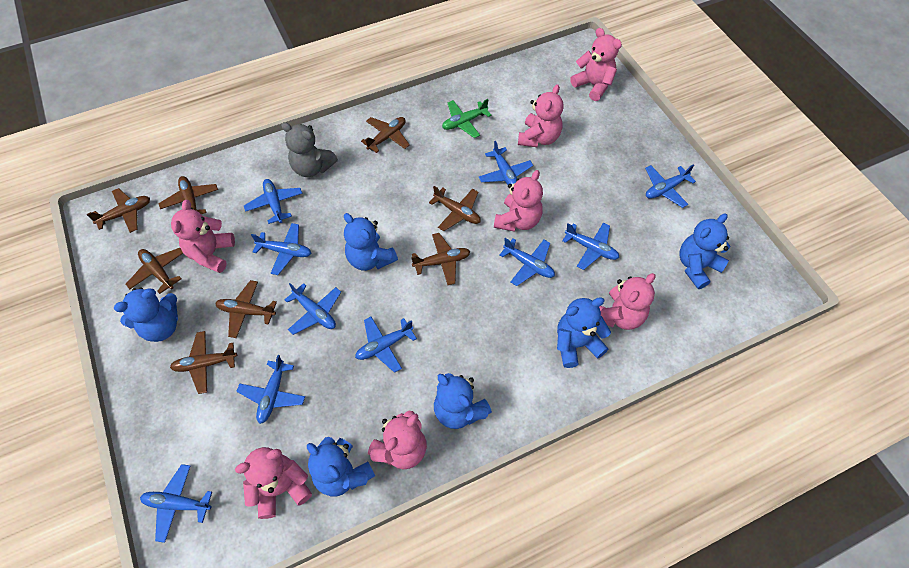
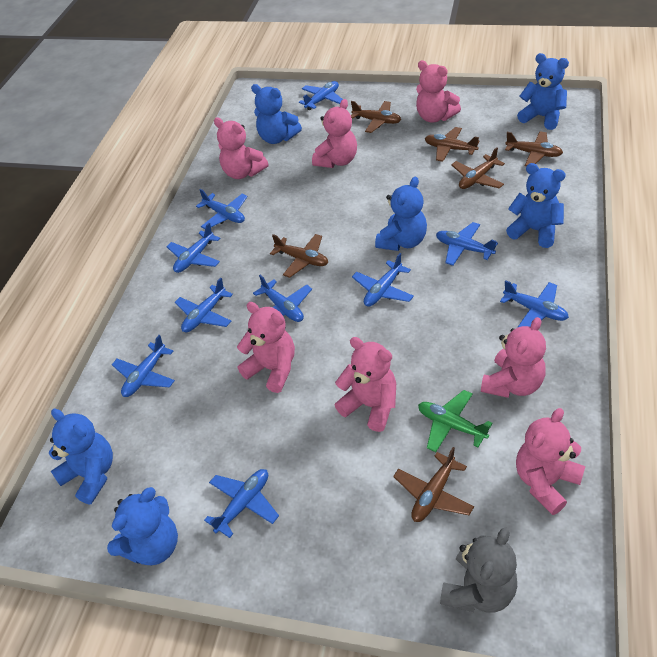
brown plane: [87,188,150,233] [126,248,183,294] [158,176,218,214] [170,331,237,394] [215,280,277,338] [361,117,410,153] [411,233,470,285] [429,186,481,231] = 8 -> [270,234,328,278] [351,101,401,133] [393,447,474,522] [425,127,479,162] [451,147,505,189] [505,131,563,166] = 6

